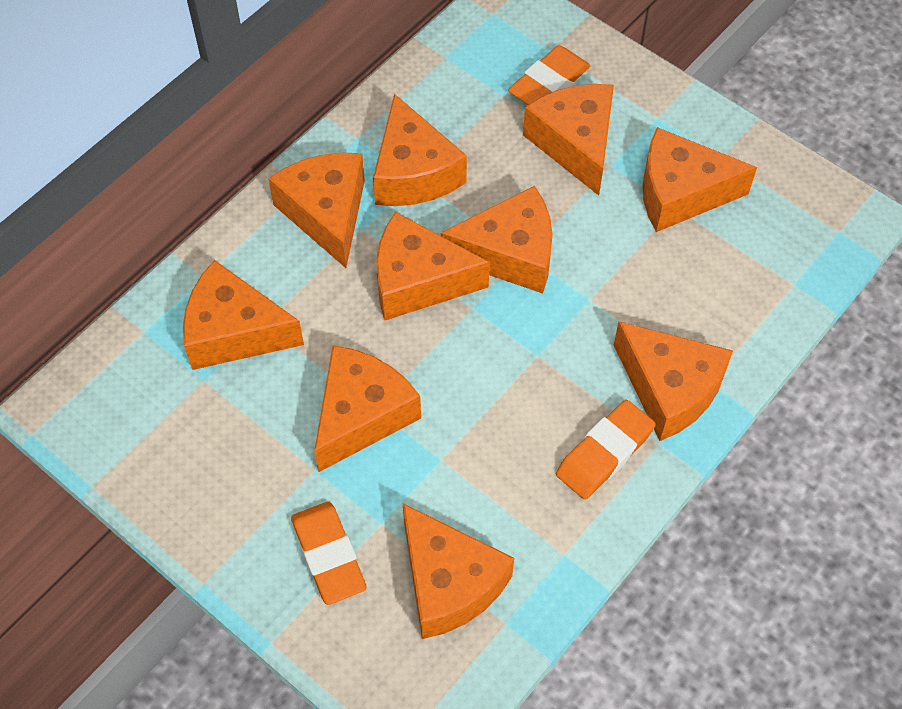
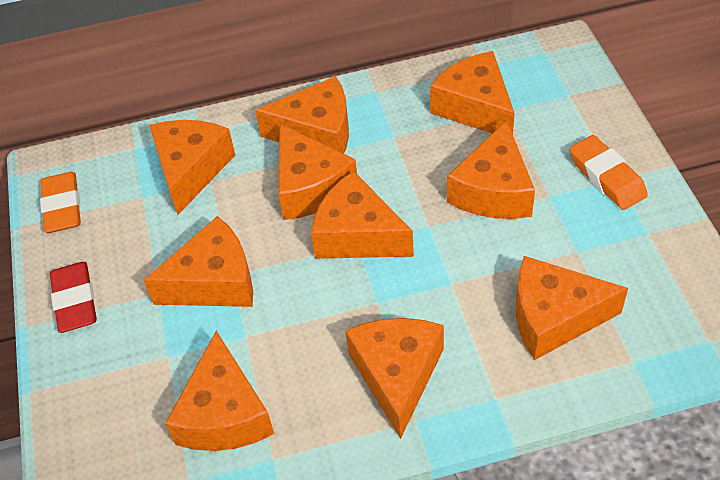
orange eraser: [291,502,367,605] [508,46,590,105] [556,400,656,500] = 3 -> [40,172,81,233] [570,135,648,210] = 2
red eraser: none = 0 -> [50,262,97,333] = 1

